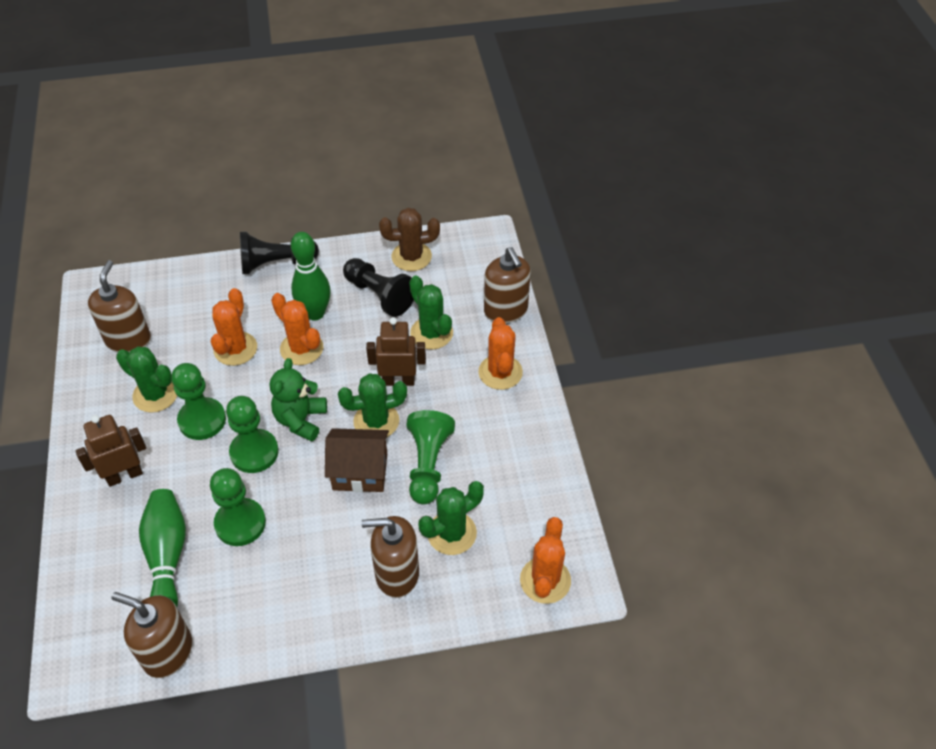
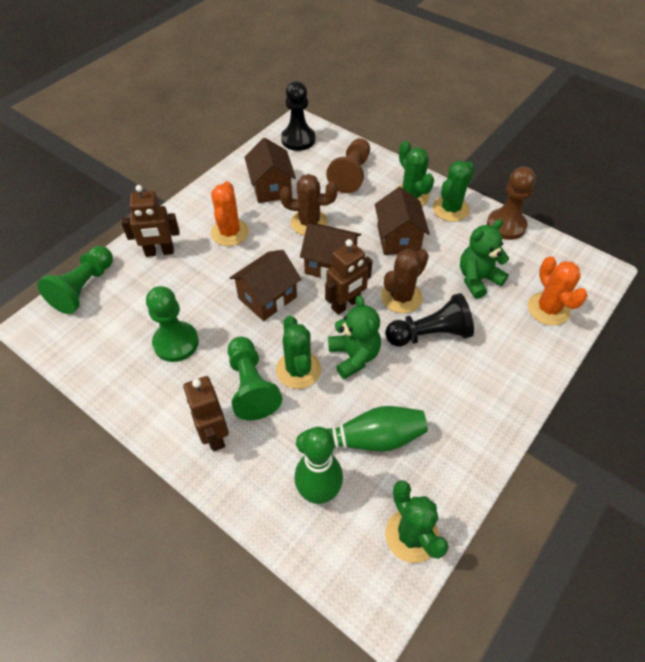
brown cactus: [379,208,440,271] = 1 -> [280,174,338,236] [381,249,429,313] = 2
brown house: [325,428,389,492] = 1 -> [230,250,301,321] [245,138,296,203] [300,223,361,280] [375,187,430,255] = 4
brown pawn: none = 0 -> [326,138,370,193] [487,167,536,240] = 2
brown robot: [76,415,146,487] [366,317,426,386] = 2 -> [121,185,179,257] [183,376,229,451] [325,239,373,315] = 3
brown soap dispenser: [88,260,151,353] [111,592,192,678] [361,516,419,598] [484,247,531,323] = 4 -> none = 0
green pawn: [171,363,226,440] [210,468,266,546] [226,396,279,473] [406,410,455,505] = 4 -> [37,246,113,314] [146,286,199,362] [227,336,282,420] = 3
green teddy bear: [270,358,327,442] = 1 -> [328,295,381,379] [460,219,510,299] = 2
orange cactus: [211,288,257,366] [271,293,323,365] [479,317,523,390] [520,517,571,604] = 4 -> [211,181,249,246] [528,256,588,326] = 2

